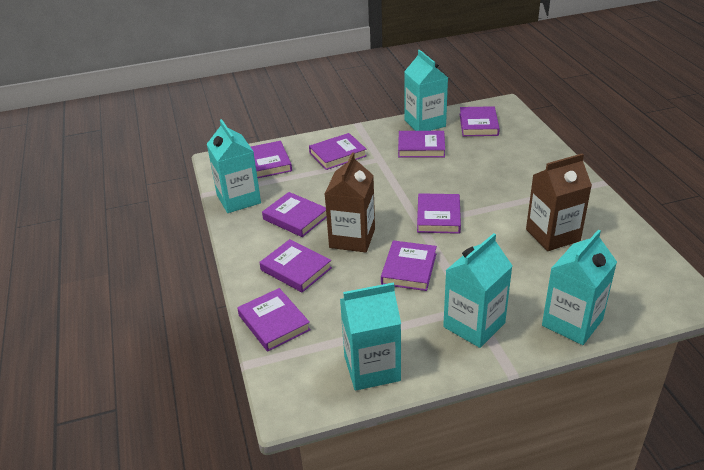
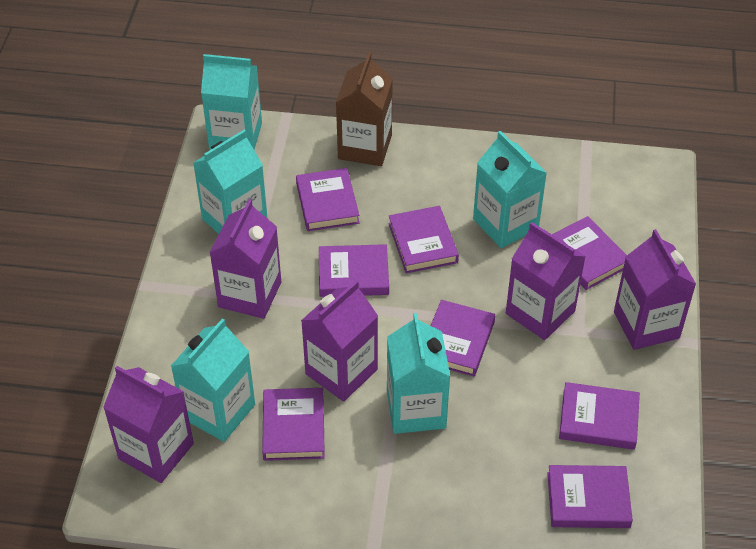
brown carton: [325,152,375,252] [526,153,592,251] = 2 -> [336,52,393,166] = 1
purple book: [237,288,311,352] [251,141,292,178] [259,239,332,292] [262,192,327,237] [309,133,367,170] [381,240,437,291] [398,131,445,158] [417,193,461,234] [460,106,500,136] = 9 -> [262,388,325,461] [296,168,360,231] [319,244,389,297] [388,206,459,273] [431,300,495,377] [547,465,633,528] [552,216,627,290] [559,382,640,450] = 8
purple carton: none = 0 -> [103,366,194,483] [209,199,281,319] [301,280,378,402] [506,222,586,340] [614,229,696,350] = 5

